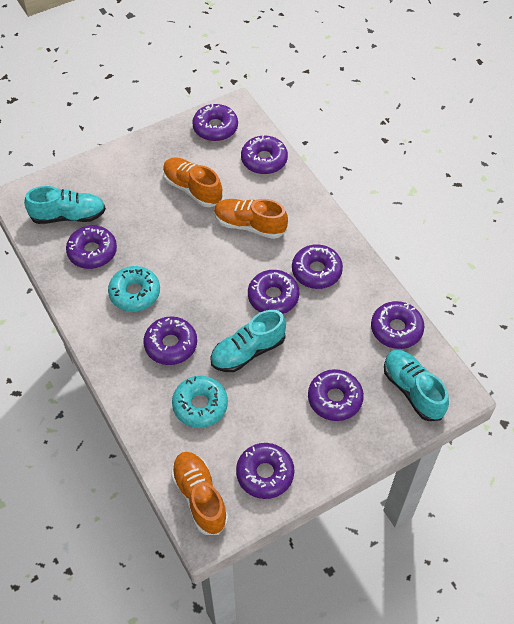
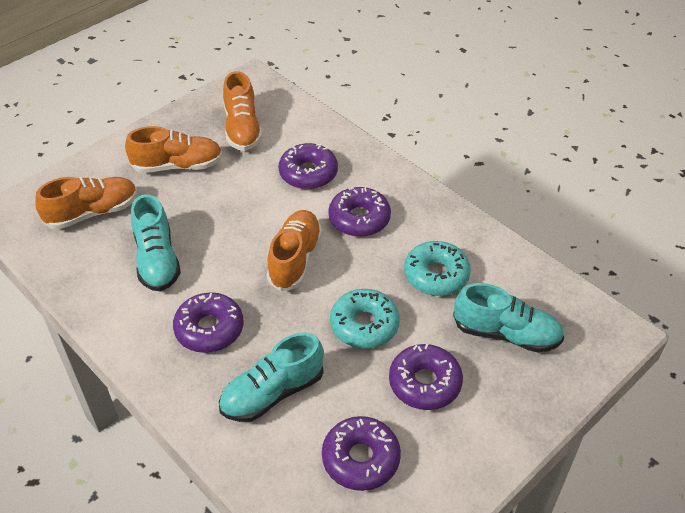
orange shoe: [163,157,223,207] [171,452,228,535] [214,199,288,239] = 3 -> [35,177,138,229] [125,126,223,173] [223,71,262,151] [267,210,322,291] = 4
purple donut: [66,225,117,269] [143,316,197,365] [192,104,238,141] [236,443,294,499] [241,135,288,174] [248,270,299,314] [292,244,343,289] [308,369,364,421] [371,301,424,349] = 9 -> [173,292,244,353] [279,143,338,189] [322,416,401,491] [328,187,391,237] [389,344,463,410] = 5

